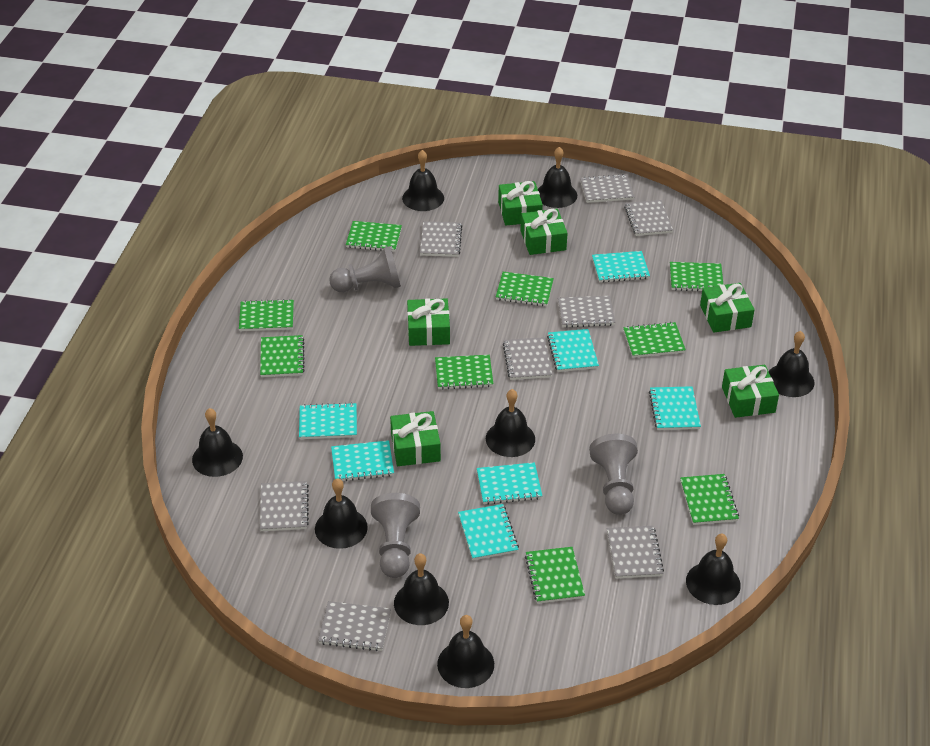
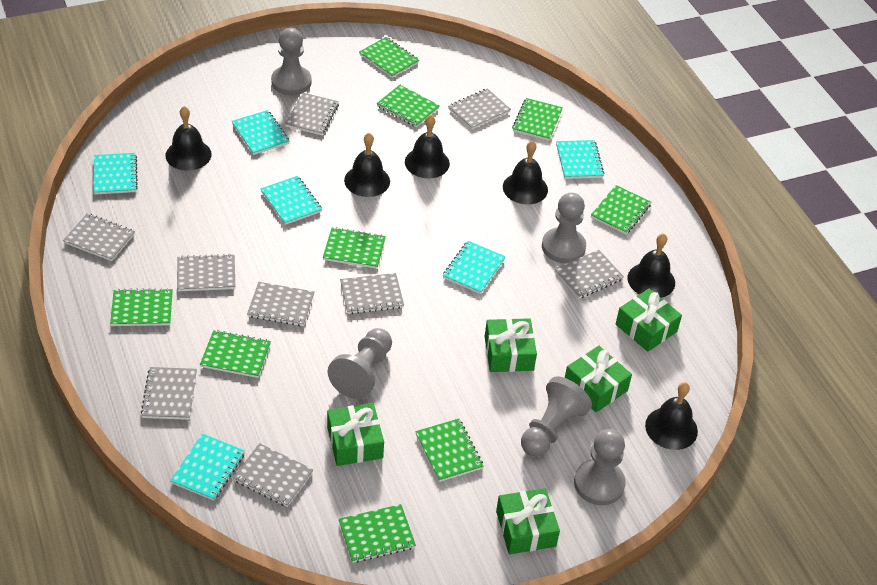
black bell: [192,408,243,477] [315,478,368,549] [394,553,449,625] [402,150,444,211] [437,615,494,688] [486,389,535,457] [538,147,577,208] [686,534,741,605] [768,331,814,397] = 9 -> [165,106,212,171] [344,133,390,197] [405,115,450,178] [503,141,548,205] [627,233,675,298] [645,382,698,450] = 6
green gift: [390,411,441,466] [407,298,450,346] [498,181,543,225] [520,209,568,255] [700,283,755,333] [722,365,779,418] = 6 -> [327,403,384,466] [485,318,537,372] [496,488,560,554] [565,346,632,412] [616,288,682,352] = 5
grey notebook: [260,481,309,531] [318,601,391,651] [420,221,462,257] [503,337,552,380] [558,296,615,328] [580,174,634,203] [607,526,664,579] [624,200,673,236] = 8 -> [63,213,135,261] [141,367,197,420] [177,254,235,291] [233,443,313,507] [247,282,314,326] [285,93,339,135] [340,273,404,314] [448,88,511,130] [554,250,624,299] = 9
grey pawn: [329,246,401,292] [371,493,420,578] [589,434,638,515] = 3 -> [271,28,312,95] [328,328,392,399] [521,376,592,457] [542,192,586,263] [574,429,626,505] = 5
turquoise notebook: [299,402,357,439] [331,440,394,481] [458,504,519,560] [477,462,542,505] [547,329,599,372] [592,251,650,283] [649,386,701,430] = 7 -> [93,153,138,195] [170,434,245,501] [232,110,290,155] [261,176,322,225] [443,241,506,294] [556,140,604,179] = 6

